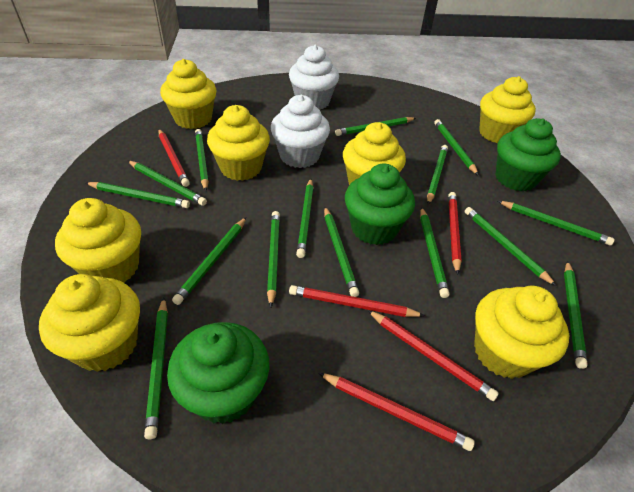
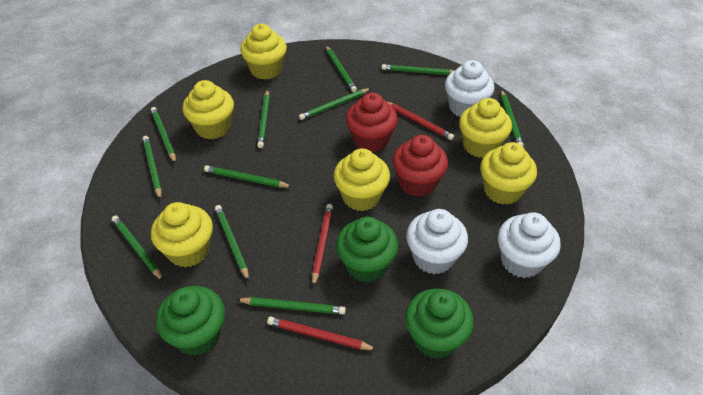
green pencil: [86,182,190,208] [128,161,207,206] [144,298,168,439] [172,217,246,305] [195,129,209,191] [267,211,280,308] [296,179,314,258] [324,207,359,297] [335,117,416,136] [420,207,449,298] [427,145,448,205] [435,119,479,175] [465,207,556,286] [498,201,614,245] [564,261,588,369] = 15 -> [112,215,163,281] [143,136,162,200] [151,107,176,164] [204,165,292,187] [215,205,249,281] [236,297,346,314] [257,89,270,148] [299,88,371,120] [326,46,357,92] [382,64,454,75] [501,89,524,146] = 11
red cupcake: none = 0 -> [346,93,398,152] [392,135,448,197] = 2
red pencil: [159,129,190,187] [289,285,425,317] [319,373,475,451] [368,310,499,401] [448,192,462,275] = 5 -> [267,317,377,350] [312,204,333,287] [388,102,454,140] = 3
white cupcake: [271,95,330,168] [289,45,339,110] = 2 -> [406,209,468,274] [445,60,495,117] [498,212,561,278] = 3
yellow cupcake: [39,274,140,372] [55,198,141,283] [160,59,217,129] [207,105,270,181] [343,122,406,185] [474,286,569,379] [479,76,536,143] = 7 -> [151,202,213,268] [183,80,234,139] [240,24,287,80] [334,148,390,211] [459,98,512,158] [480,142,537,205] = 6

